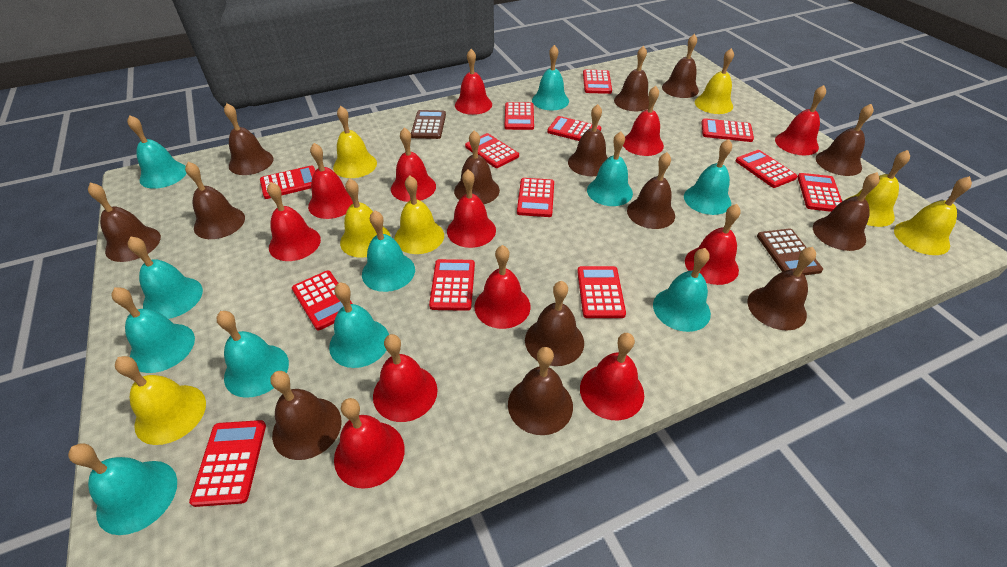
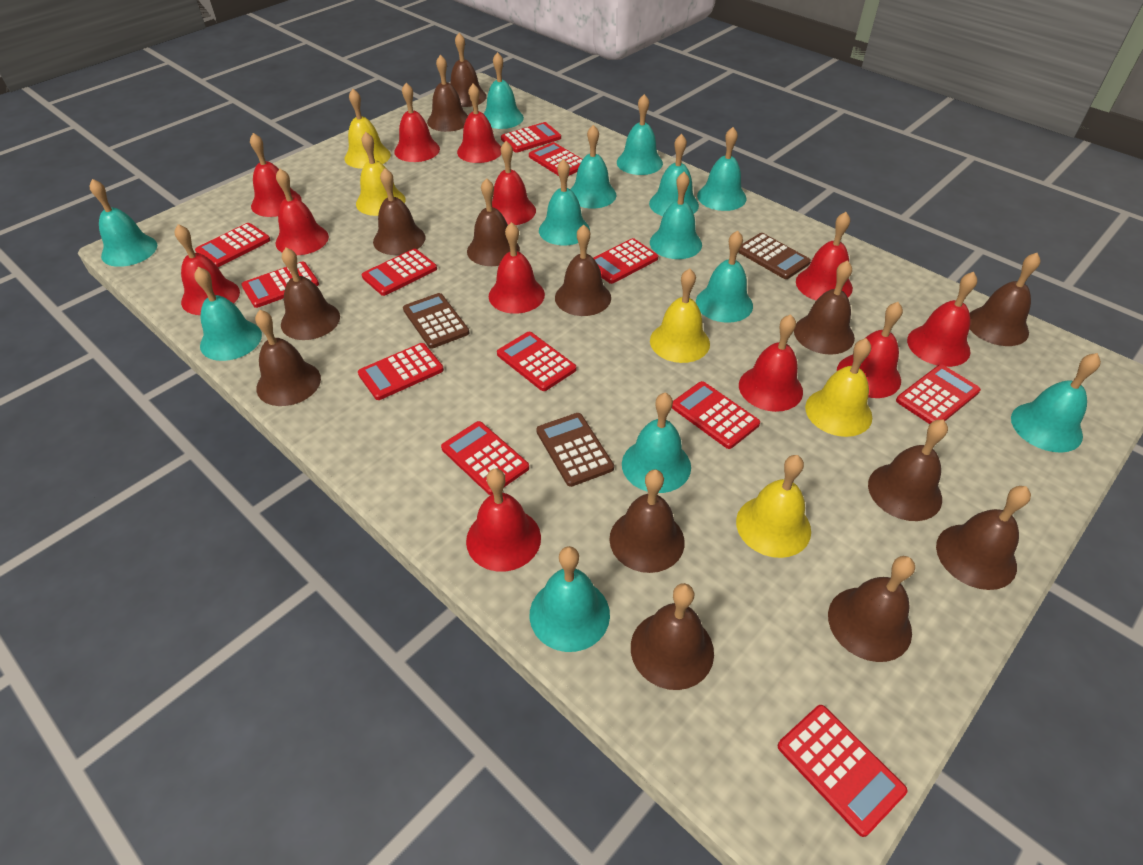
brown calculator: [411,110,446,139] [757,228,823,275] = 2 -> [403,293,469,348] [536,413,614,487] [738,233,811,279] = 3
red calculator: [189,420,266,507] [260,165,315,199] [292,270,352,330] [429,259,475,311] [465,133,519,168] [505,102,534,130] [517,178,554,217] [547,116,601,141] [577,266,626,318] [583,70,612,94] [701,118,754,142] [736,150,797,188] [798,173,842,212] = 13 -> [195,223,270,267] [241,262,319,308] [358,343,444,400] [362,249,437,296] [441,421,529,495] [497,332,576,391] [501,122,561,153] [529,142,583,176] [593,238,658,284] [672,381,760,449] [778,705,907,837] [896,365,981,424] = 12
turquoise bell: [68,444,177,535] [111,287,195,373] [127,115,186,189] [128,236,203,319] [216,311,289,398] [329,282,389,368] [362,210,415,292] [532,45,569,110] [587,131,633,206] [653,248,711,332] [684,139,732,215] = 11 -> [90,179,157,267] [194,267,262,361] [484,52,524,129] [530,546,610,652] [539,159,590,245] [570,125,616,209] [617,94,663,175] [622,392,691,493] [649,134,699,216] [650,172,702,259] [696,230,753,323] [697,127,747,211] [1011,353,1101,453] = 13
yellow bell: [115,356,206,445] [333,106,377,178] [340,178,391,258] [394,176,444,254] [695,48,734,114] [845,150,910,227] [894,176,972,255] = 7 -> [345,89,391,169] [356,132,406,216] [650,268,710,363] [736,455,811,558] [805,338,872,437] = 5

